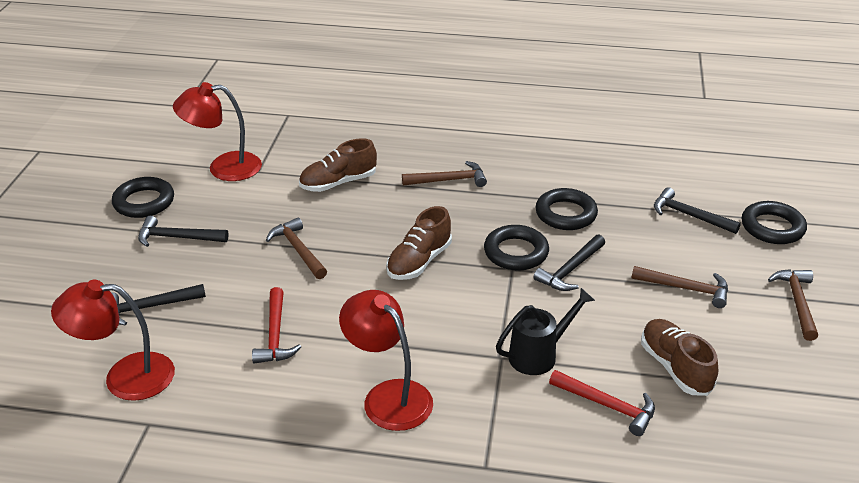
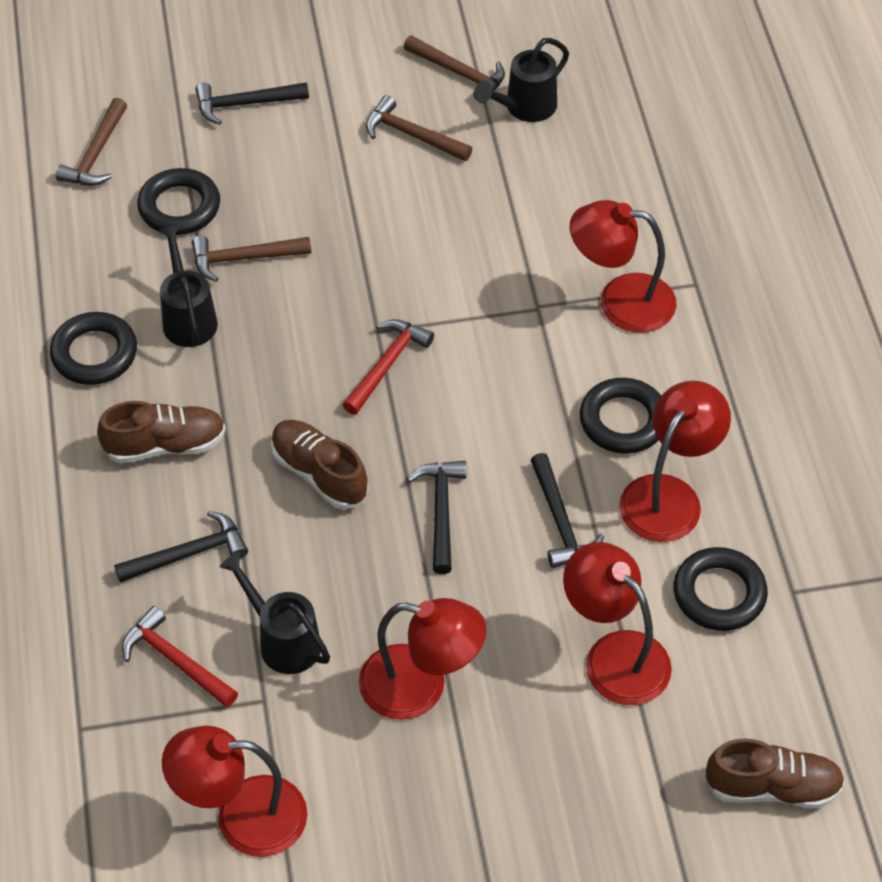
black watering can: [496,288,595,375] = 1 -> [158,225,218,347] [220,552,330,674] [475,38,569,122] = 3
red lamp: [51,280,175,401] [173,82,262,181] [339,290,433,431] = 3 -> [162,726,308,857] [359,598,487,720] [563,542,672,705] [570,200,676,333] [619,381,731,542] = 5

